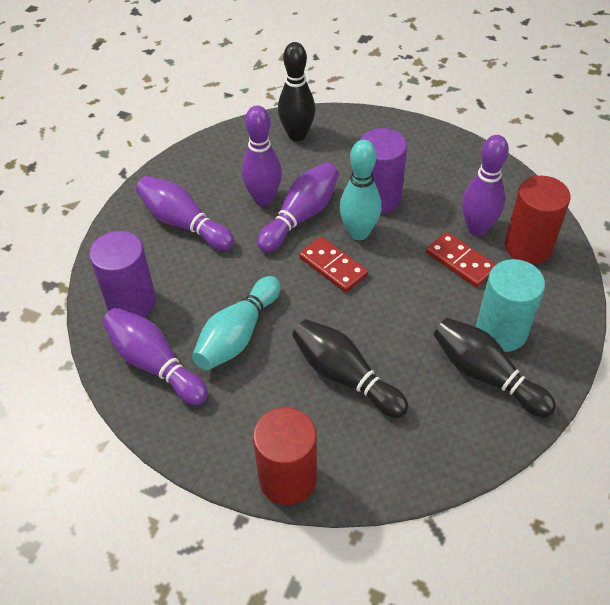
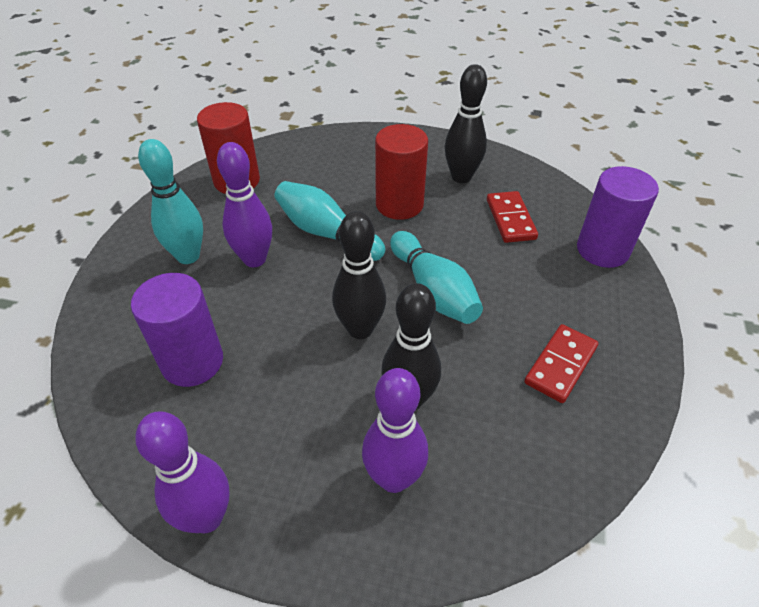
purple bowling pin: [103,307,208,405] [136,176,234,251] [242,105,282,206] [257,162,339,252] [462,135,509,236] = 5 -> [135,411,230,533] [217,142,272,267] [362,368,428,493] = 3
turquoise bowling pin: [192,276,281,370] [340,140,381,240] = 2 -> [138,139,203,264] [274,181,385,261] [390,231,483,324] = 3
turquoise cylinder: [476,259,545,352] = 1 -> none = 0

